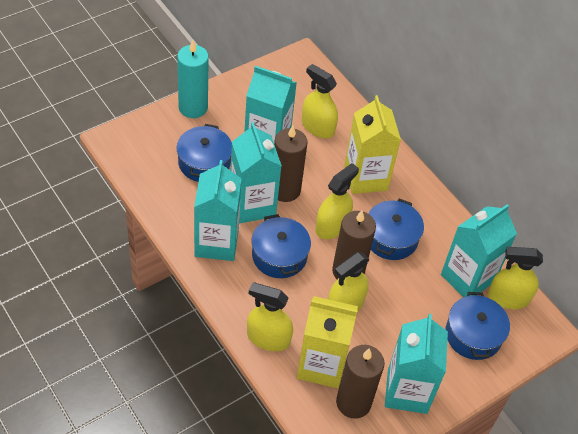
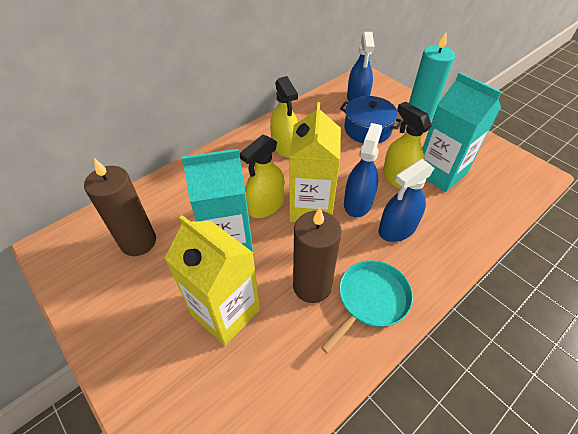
blue pot: [176,124,232,182] [251,214,311,278] [368,198,424,260] [445,292,510,360] = 4 -> [340,96,403,144] = 1
blue spray bottle: none = 0 -> [344,123,382,218] [347,32,375,102] [379,159,434,242] = 3
brown candle: [274,126,307,202] [332,210,376,279] [336,345,385,419] = 3 -> [84,158,156,256] [293,207,342,303] = 2
turquoise carton: [194,160,242,261] [231,122,282,223] [244,66,297,142] [385,314,448,414] [441,204,517,297] = 5 -> [181,149,254,255] [422,72,502,192] = 2
turquoise pan: none = 0 -> [321,260,413,354] = 1
yellow spray bottle: [247,282,293,351] [302,64,338,138] [315,163,359,239] [328,252,369,312] [488,247,543,309] = 5 -> [240,134,285,218] [270,76,298,158] [383,102,432,189] = 3

